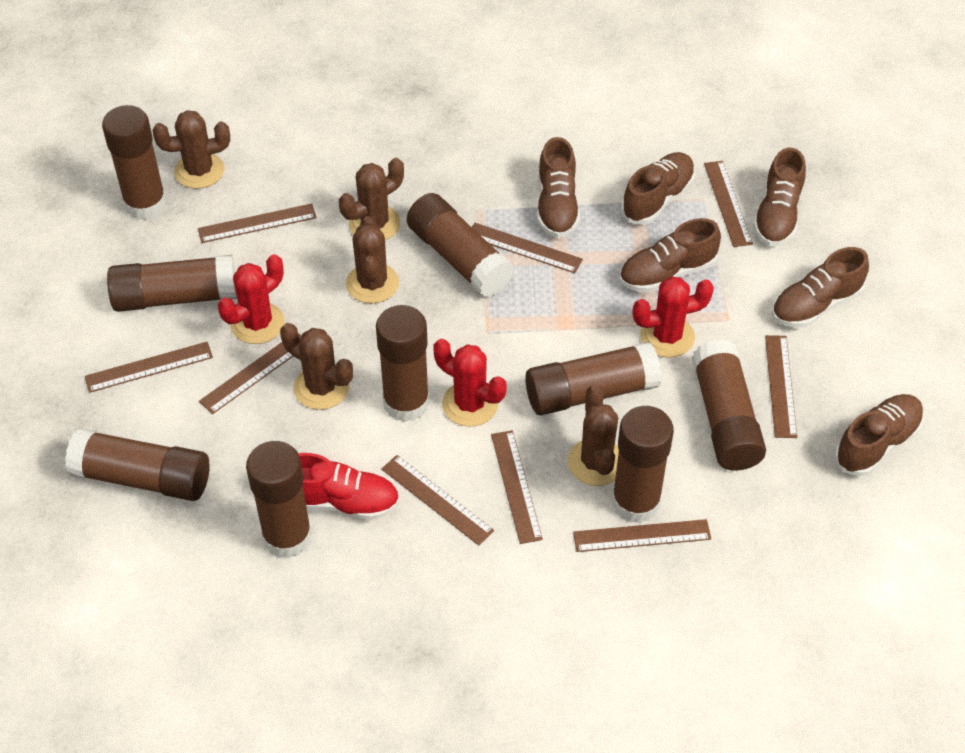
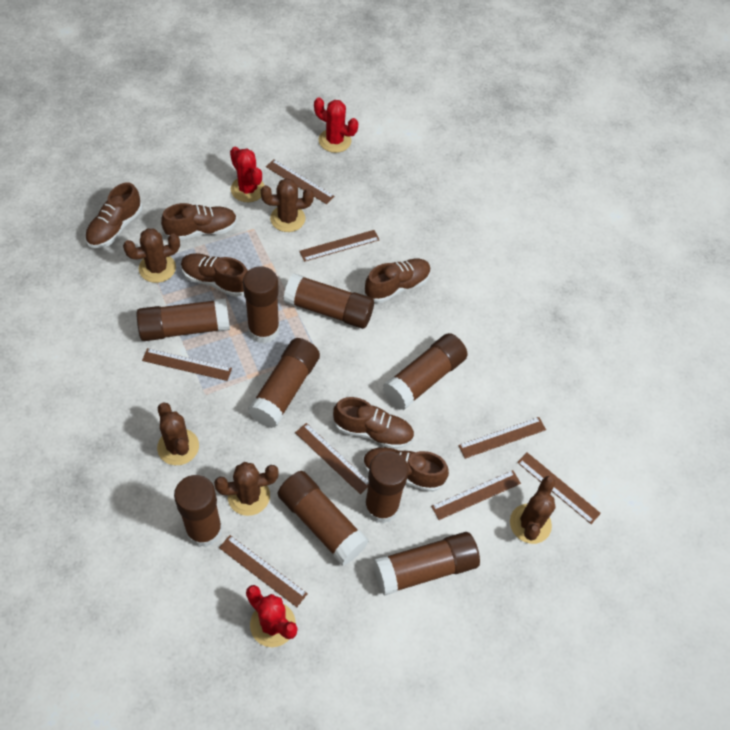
brown ruler: [85,342,213,393] [198,203,317,243] [199,333,301,414] [381,455,494,545] [472,223,583,273] [491,430,543,544] [573,519,711,552] [704,161,753,247] [765,335,797,438] = 9 -> [142,348,232,381] [219,535,308,607] [266,159,334,204] [295,423,369,494] [299,230,380,262] [431,470,521,520] [458,417,546,459] [517,452,601,524] = 8
red shoe: [298,453,400,520] = 1 -> none = 0

